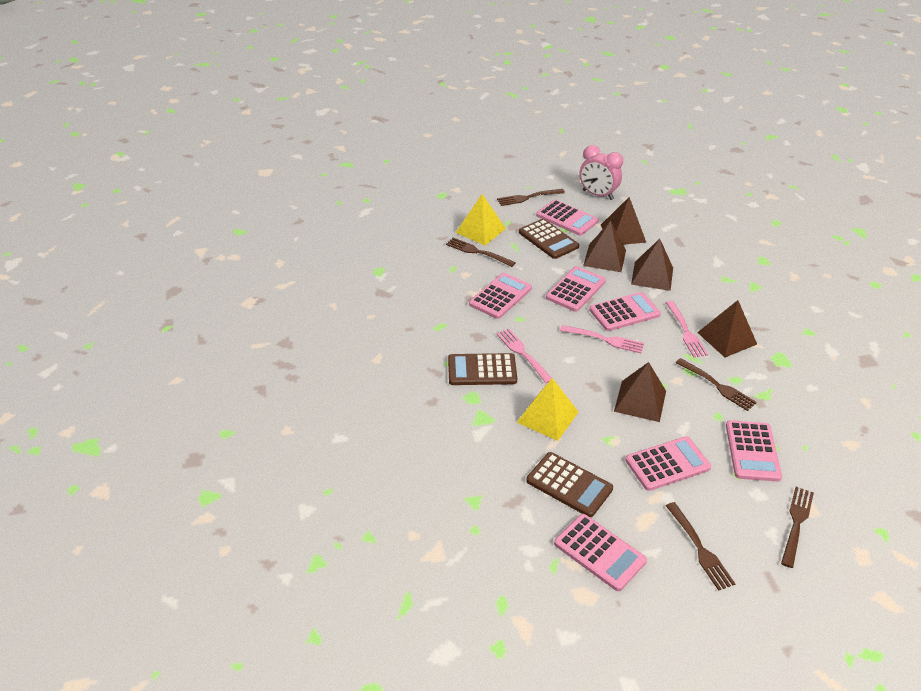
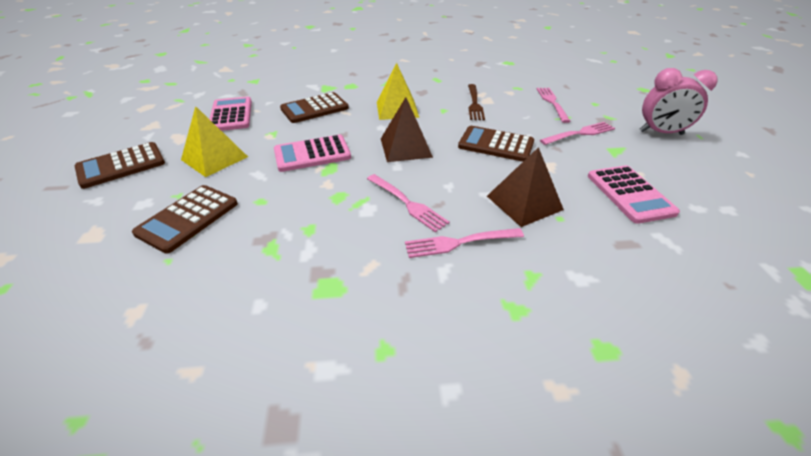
brown calculator: [448,353,517,385] [519,219,579,259] [526,452,613,517] = 3 -> [75,142,165,189] [132,185,238,254] [280,92,349,123] [458,126,534,162] = 4
brown fork: [446,238,516,267] [497,189,565,206] [666,502,735,591] [676,358,757,411] [781,487,814,568] = 5 -> [468,84,485,120] = 1
brown pyramid: [583,221,626,272] [601,197,646,245] [614,362,666,422] [631,239,673,291] [697,300,757,357] = 5 -> [381,97,433,162] [487,147,564,227] = 2
pink calculator: [469,273,532,319] [536,200,598,236] [546,266,606,312] [554,514,647,591] [589,292,661,331] [625,436,711,491] [726,420,782,482] = 7 -> [210,97,252,131] [274,135,351,172] [588,165,680,224] = 3
pink fork: [496,329,552,383] [560,325,644,353] [666,301,708,358] = 3 -> [367,174,450,232] [405,228,524,258] [536,88,571,123] [540,122,615,145] = 4

